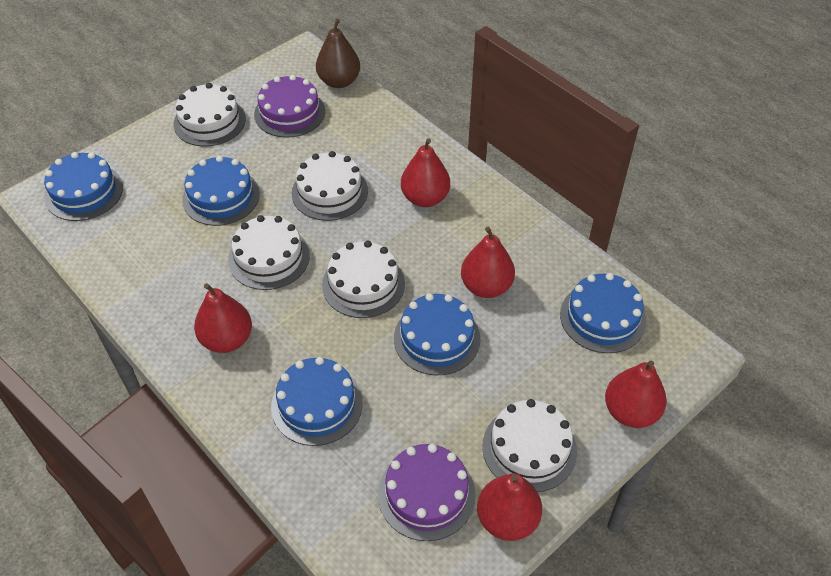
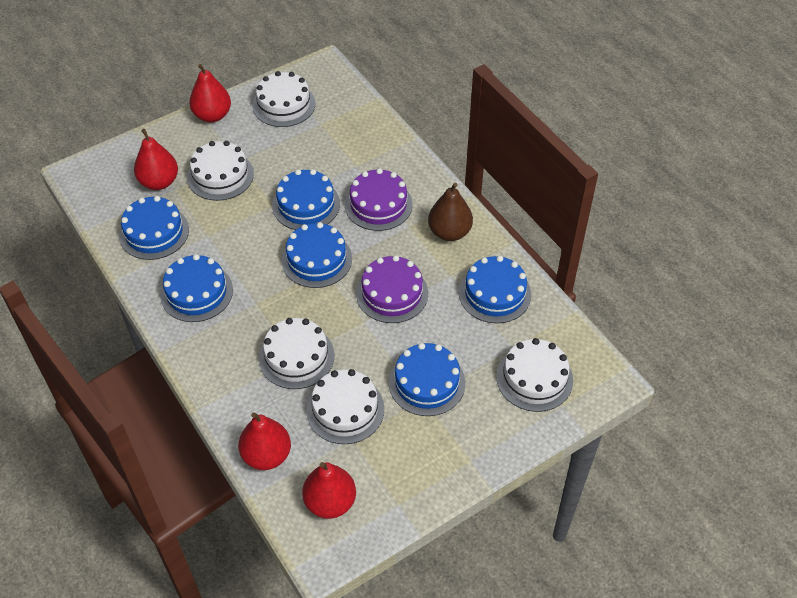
blue cake: [44,152,123,221] [182,156,260,226] [271,357,363,446] [394,293,480,375] [560,273,646,353] = 5 -> [119,196,189,260] [160,254,233,322] [272,169,340,230] [282,222,352,288] [389,343,465,416] [459,256,531,323] = 6
red pear: [194,283,252,353] [401,138,450,207] [461,227,515,298] [477,473,542,541] [605,361,667,428] = 5 -> [134,129,178,190] [189,64,231,122] [238,412,291,470] [302,462,356,519] = 4

